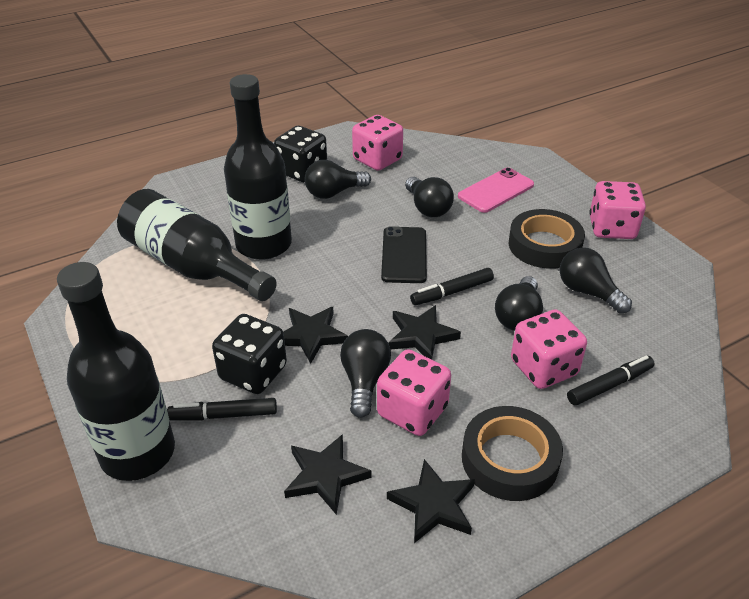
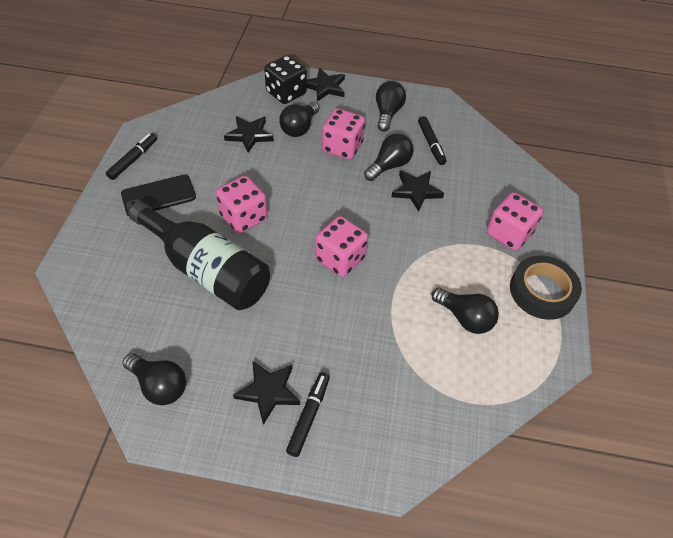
black bottle: [57,262,175,481] [117,189,277,301] [224,74,292,260] = 3 -> [129,201,270,310] = 1
black dice: [212,314,287,394] [274,126,327,183] = 2 -> [264,55,307,104] = 1
black tape: [462,406,563,501] [509,209,585,269] = 2 -> [510,255,582,320] = 1
pink phone: [458,168,534,213] = 1 -> none = 0

